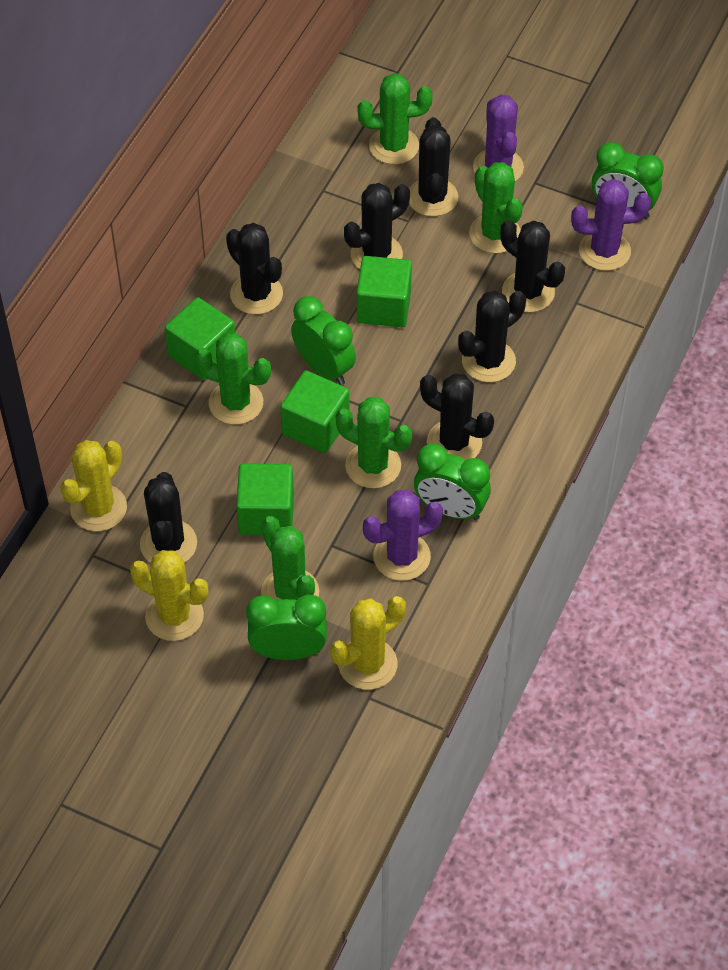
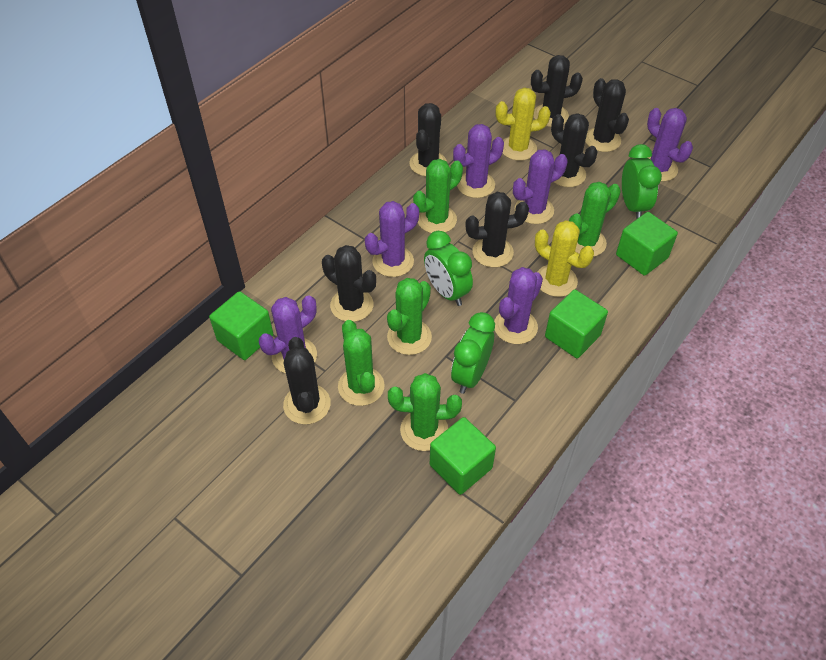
green clock: [246,594,327,660] [291,296,356,385] [414,443,491,520] [592,142,664,219] = 4 -> [424,231,473,306] [451,312,495,394] [622,144,662,219] = 3
purple cactus: [363,490,443,581] [473,95,524,181] [571,179,651,271] = 3 -> [259,295,317,373] [365,201,419,277] [453,124,504,198] [494,267,543,344] [513,149,568,224] [647,108,693,182] = 6
yellow cactus: [60,440,127,531] [130,550,209,641] [330,596,406,690] = 3 -> [496,88,551,161] [535,220,594,297] = 2

